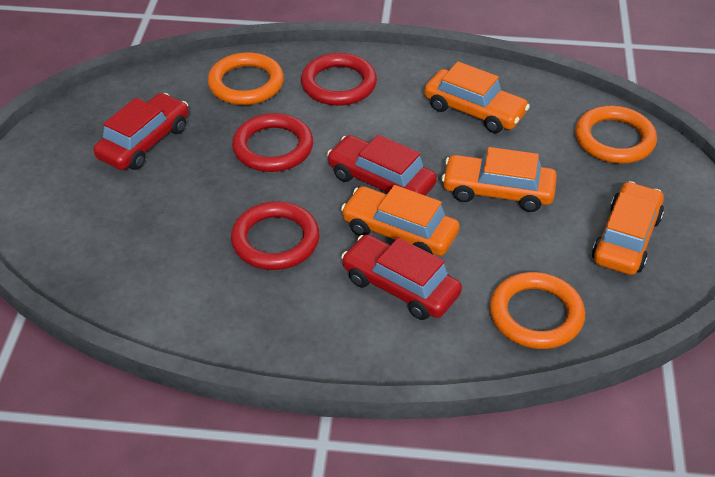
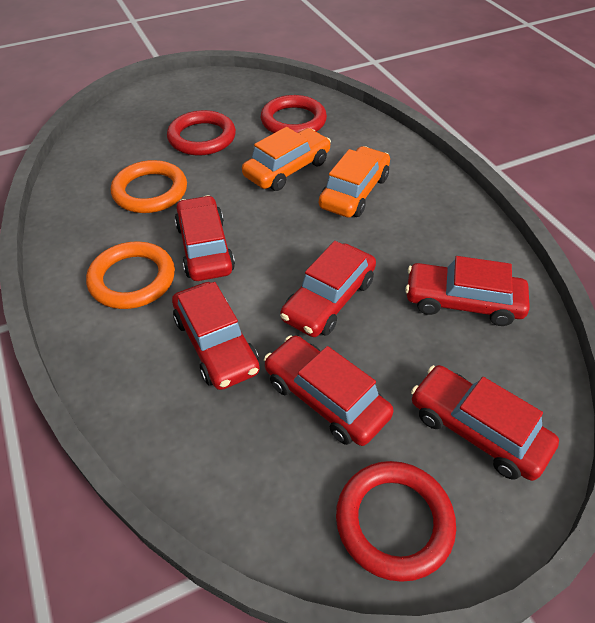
orange car: [341,185,460,256] [424,61,530,133] [442,147,557,212] [592,181,664,275] = 4 -> [242,127,331,191] [319,146,390,218] = 2
orange ring: [207,52,284,105] [490,272,585,349] [575,106,657,164] = 3 -> [86,241,175,309] [111,160,187,213] = 2
red car: [93,93,188,170] [326,135,437,196] [341,234,462,320] = 3 -> [172,282,260,390] [175,195,235,281] [264,335,394,446] [280,241,376,337] [405,256,530,326] [411,365,559,481] = 6

